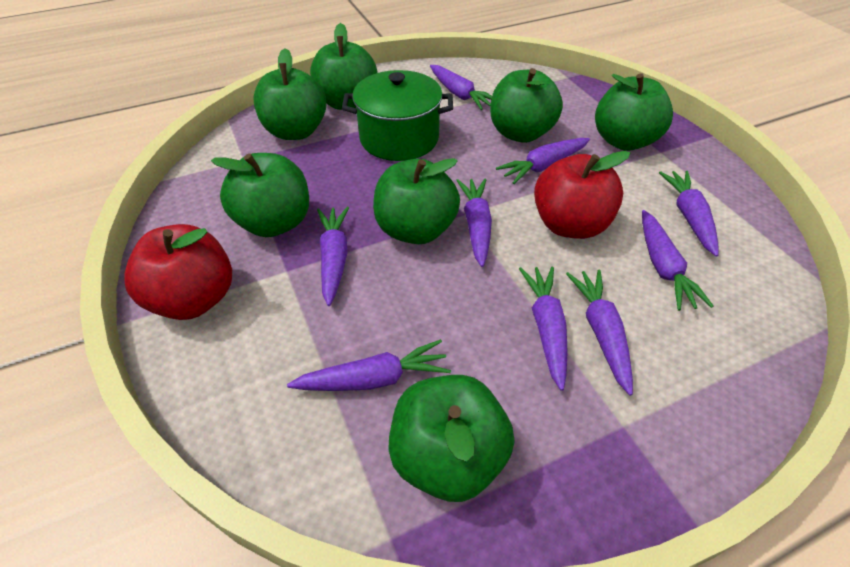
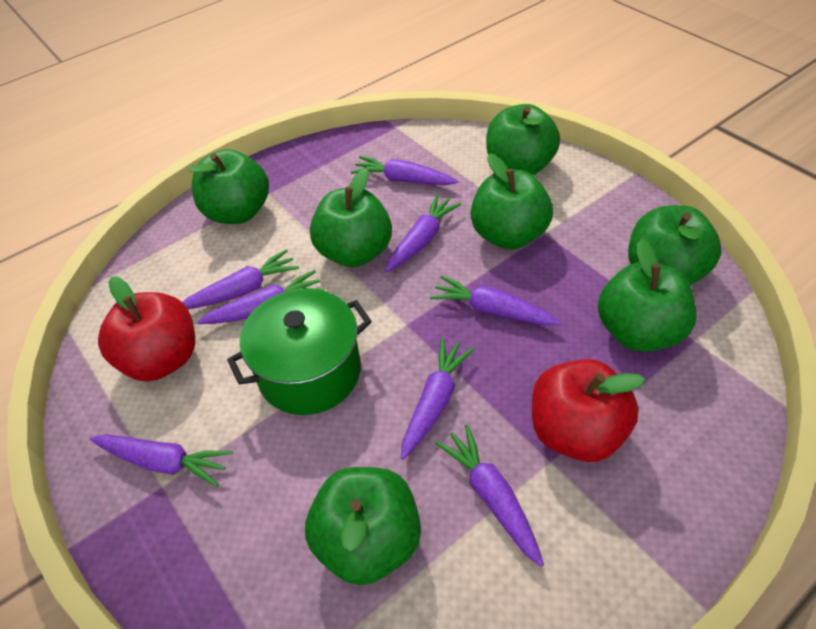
purple carrot: [287,339,451,391] [317,207,349,306] [430,65,492,110] [456,179,492,267] [496,138,590,184] [519,267,568,391] [566,270,633,396] [642,210,714,311] [659,171,719,257] = 9 -> [90,434,232,487] [182,249,299,309] [197,270,325,324] [351,156,458,185] [385,194,462,273] [401,338,475,460] [430,275,561,326] [435,424,544,567] = 8

